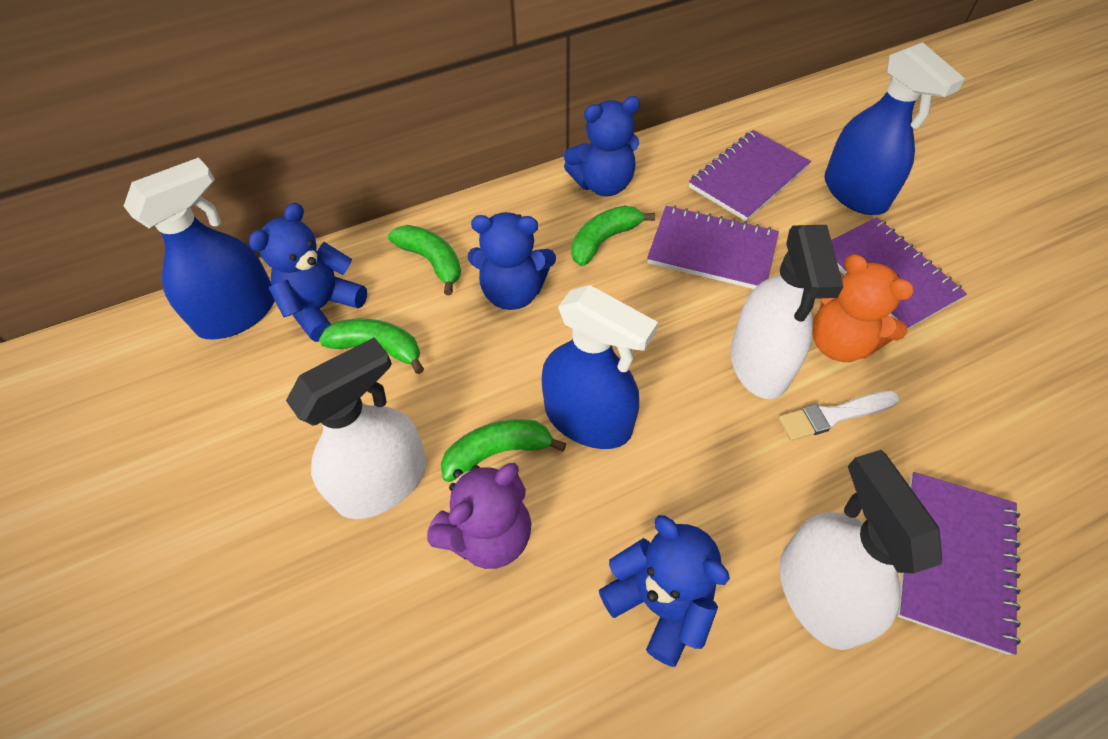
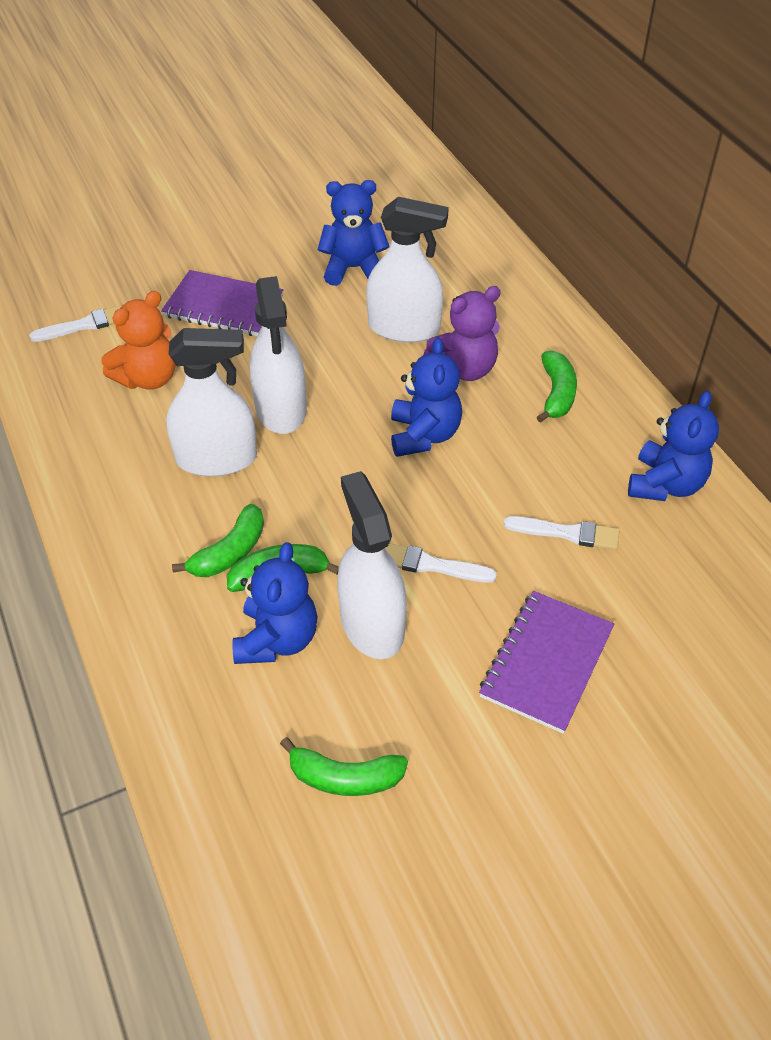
blue spray bottle: [124,157,275,340] [542,285,658,449] [824,42,965,215] = 3 -> none = 0
purple notebook: [647,206,779,289] [689,130,811,221] [831,217,967,330] [897,472,1021,655] = 4 -> [161,270,283,336] [479,591,614,734] = 2
white brush: [778,391,899,441] = 1 -> [29,305,122,342] [385,543,497,583] [504,516,619,550] = 3
white spray bottle: [286,337,427,519] [730,225,844,399] [779,450,942,650] = 3 -> [166,328,257,477] [250,276,307,434] [337,471,407,659] [366,197,449,343] = 4

